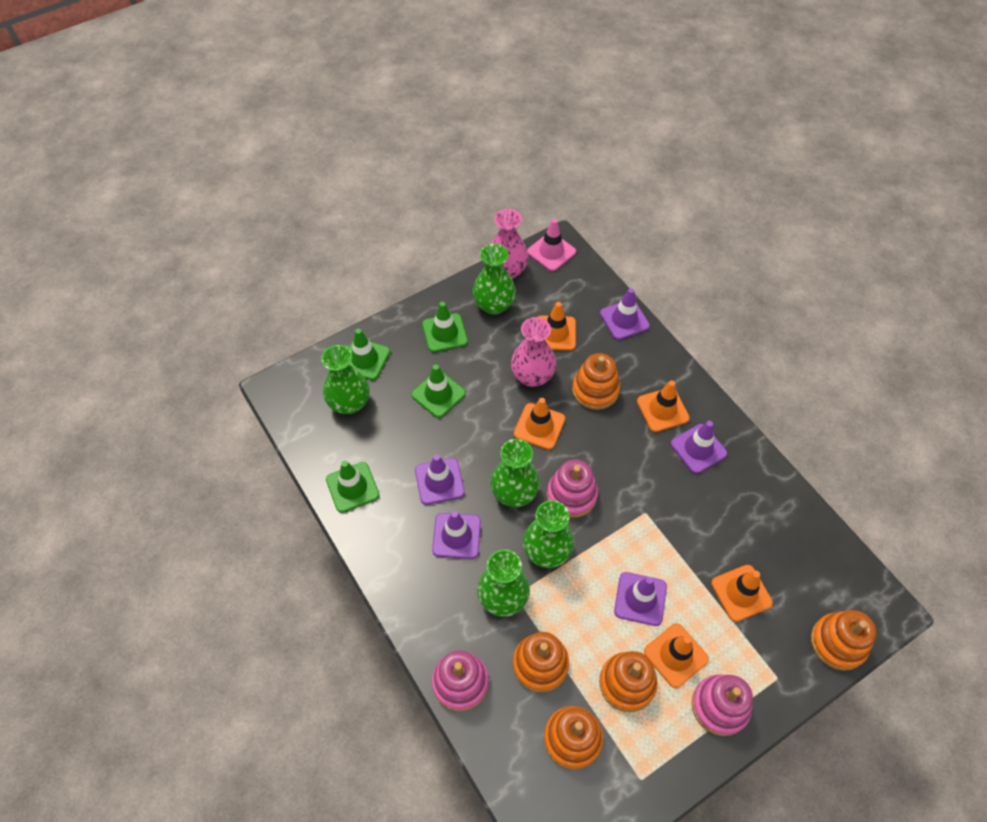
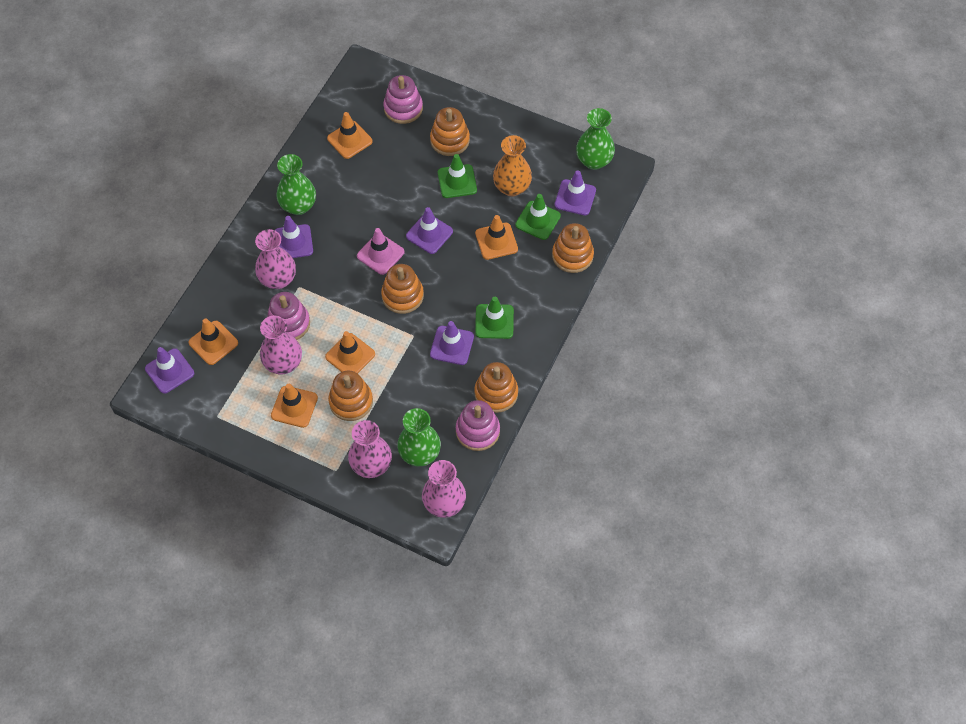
green traffic cone: [326,461,379,513] [348,329,390,380] [411,364,466,418] [422,302,468,352] = 4 -> [438,154,477,198] [475,297,514,339] [515,194,561,240] = 3
green vase: [321,345,369,414] [473,244,516,315] [477,549,530,617] [491,439,540,507] [523,500,574,568] = 5 -> [277,154,316,215] [397,408,441,466] [576,108,615,170] = 3
orange vase: none = 0 -> [493,135,532,197] = 1
pink vase: [491,209,528,279] [511,317,556,387] = 2 -> [255,229,296,289] [260,316,302,374] [348,420,392,478] [422,460,466,518] = 4

